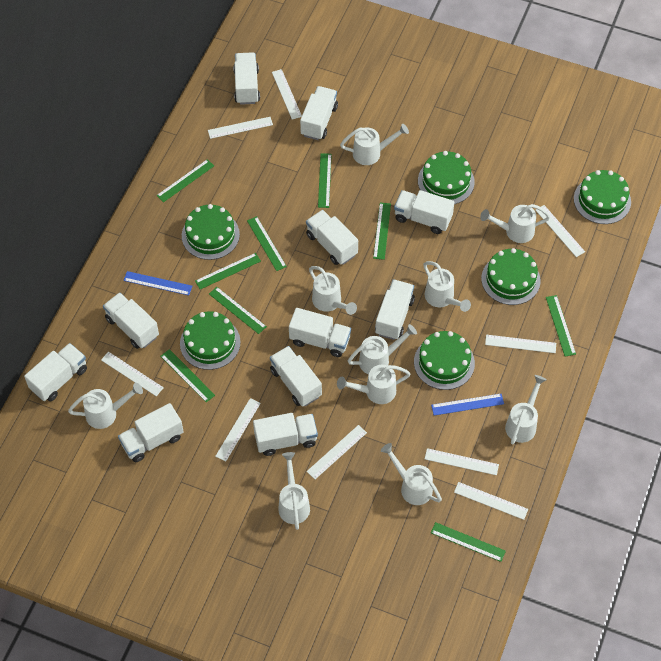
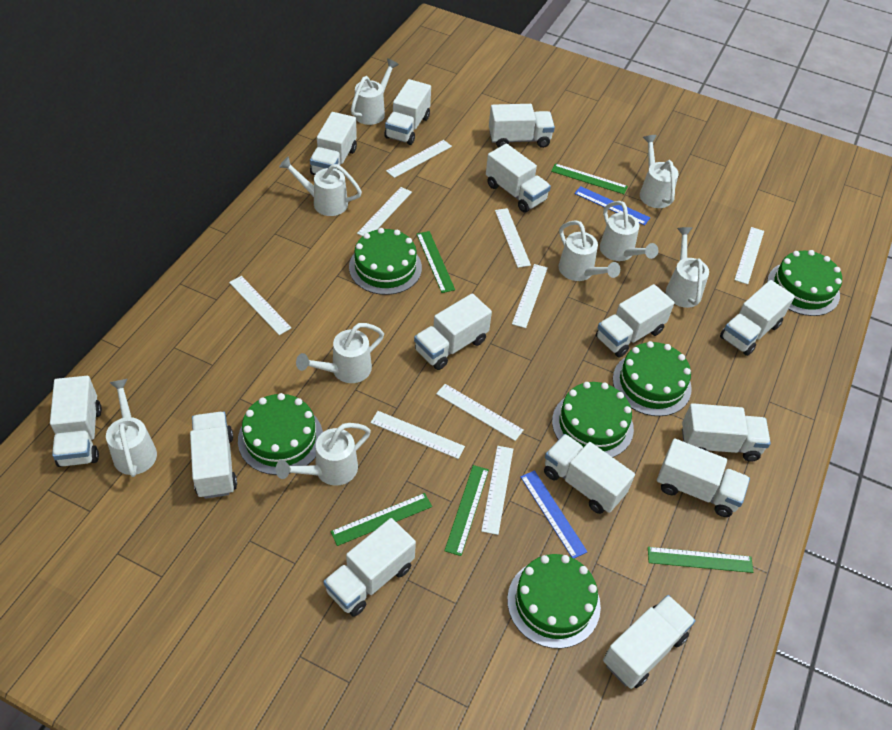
green ruler: [156,159,214,202] [160,349,215,402] [195,253,261,289] [209,287,267,334] [247,216,287,271] [318,153,332,208] [373,203,391,260] [431,522,506,562] [546,295,576,357] = 9 -> [331,493,432,546] [417,231,455,293] [444,465,489,556] [551,163,628,194] [648,547,753,573] = 5
white truck: [24,343,87,401] [103,293,159,349] [118,403,184,462] [233,52,260,105] [253,413,318,456] [270,346,322,407] [289,308,351,357] [300,86,338,140] [306,210,358,265] [375,279,415,340] [394,190,454,234] = 11 -> [50,376,102,467] [190,412,237,499] [310,112,357,175] [323,518,416,617] [384,79,431,145] [414,293,492,370] [486,144,551,212] [489,104,555,148] [544,434,635,514] [596,284,675,358] [603,595,695,689] [657,439,750,517] [682,403,771,462] [720,280,795,356] = 14
white watering can: [68,383,143,429] [279,452,310,530] [309,266,357,315] [337,365,410,404] [340,124,409,165] [348,324,417,374] [381,443,442,505] [423,261,471,312] [480,204,550,243] [505,375,547,445] = 10 -> [106,379,157,477] [276,423,371,486] [279,156,362,216] [296,323,384,383] [351,58,399,125] [559,220,620,281] [600,201,658,261] [640,135,679,208] [666,227,709,308] = 9

